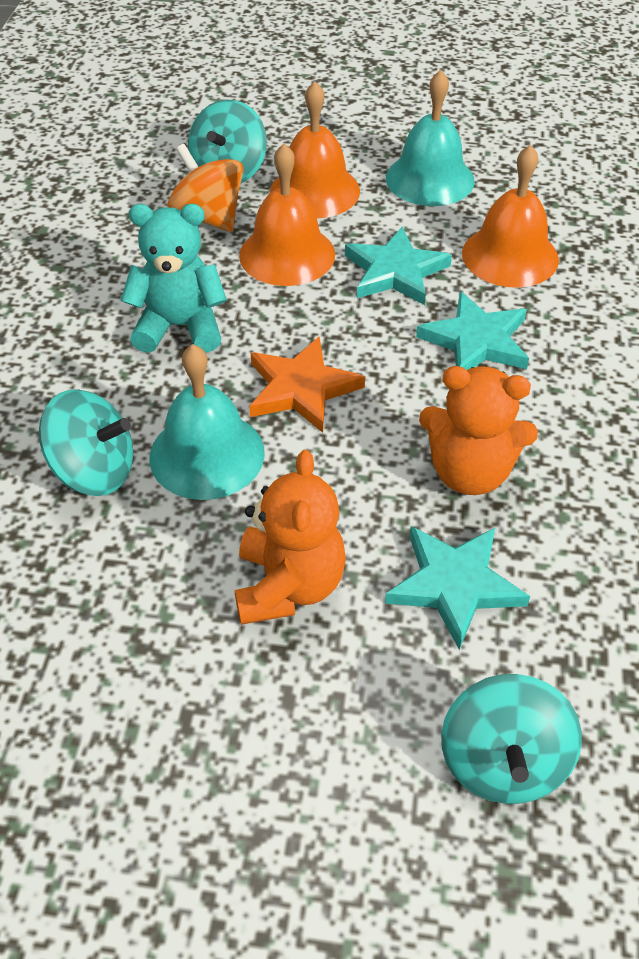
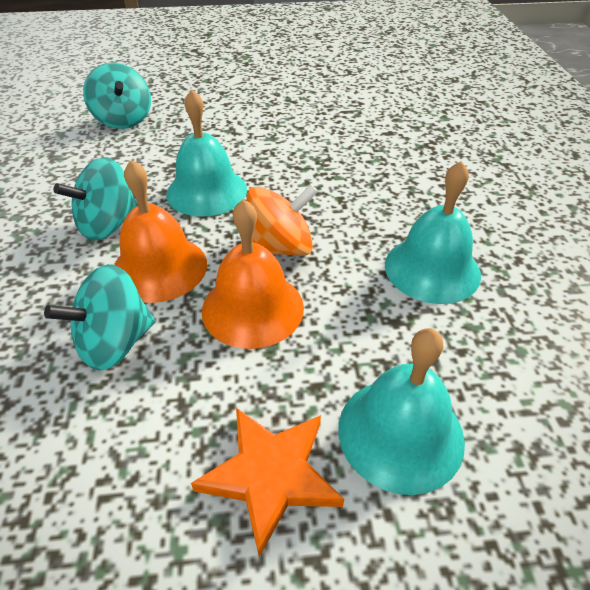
orange bell: [239,144,335,286] [270,81,360,219] [462,145,559,288] = 3 -> [114,160,207,303] [202,199,304,349] = 2
orange teddy bear: [235,450,346,625] [419,366,538,495] = 2 -> none = 0
turquoise bell: [149,344,265,500] [386,70,475,206] = 2 -> [166,89,247,217] [338,328,465,495] [385,161,481,304] = 3
turquoise star: [345,227,452,305] [385,526,530,650] [416,291,529,370] = 3 -> none = 0
turquoise teddy bear: [120,204,227,353] = 1 -> none = 0

